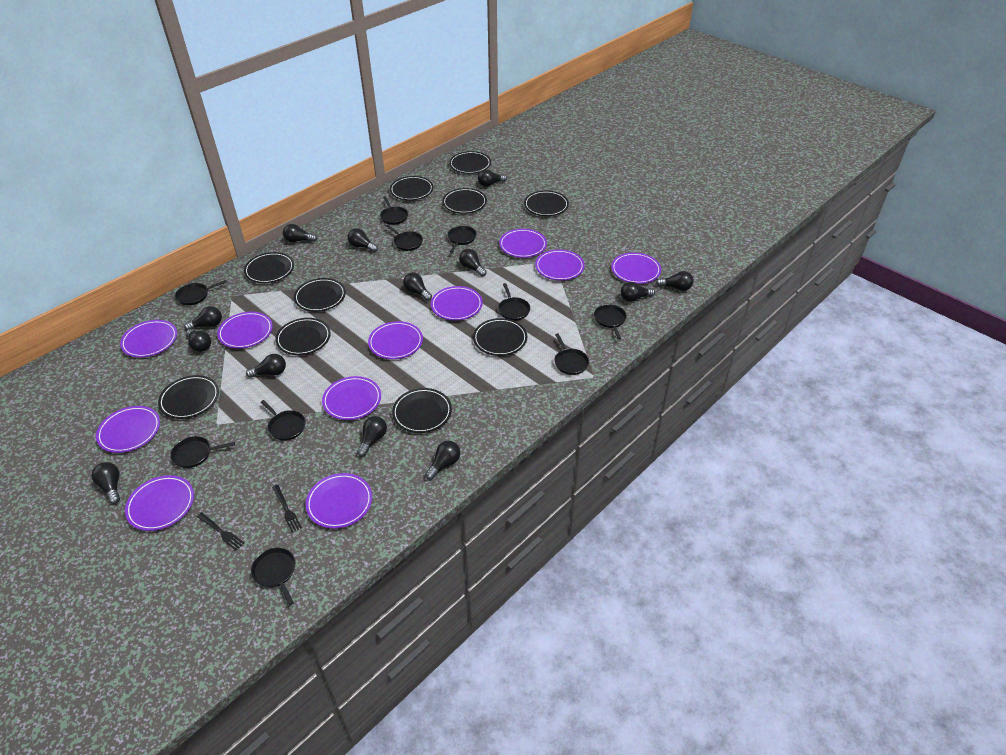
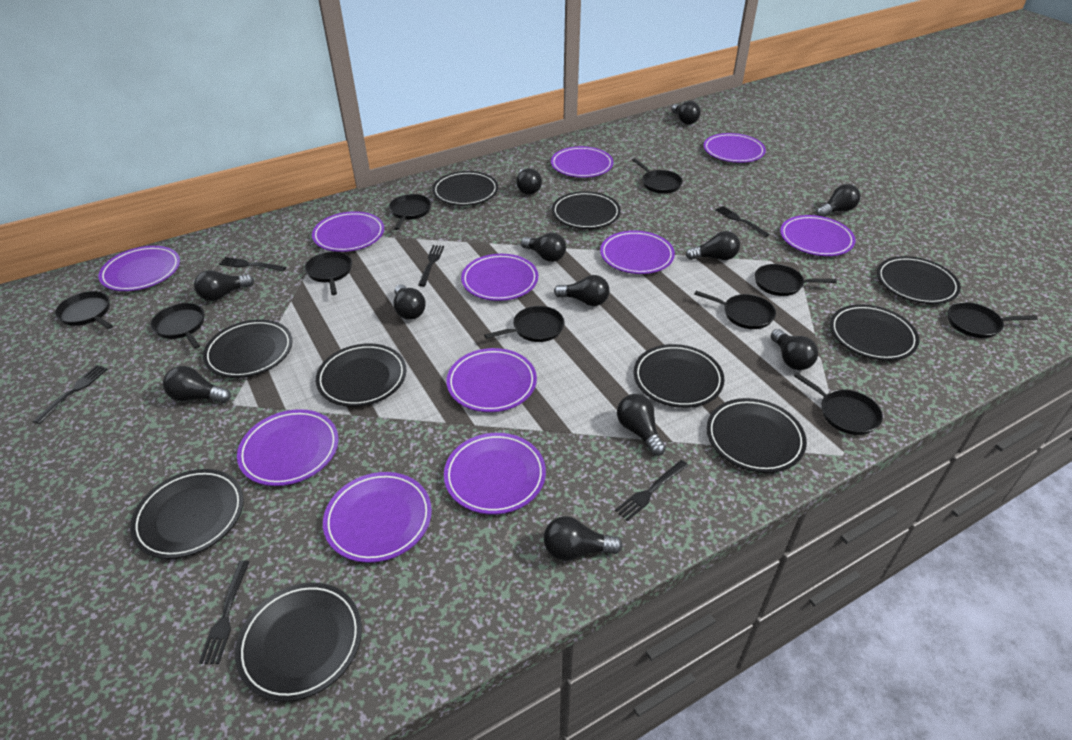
black fork: [197,512,244,551] [272,485,302,532] = 2 -> [33,365,107,424] [199,560,249,664] [219,257,286,272] [418,245,444,287] [615,460,688,521] [715,206,770,237] = 6
black light bulb: [91,462,120,504] [184,306,222,330] [186,329,211,352] [246,354,286,378] [283,224,317,242] [348,228,378,252] [357,416,387,456] [403,272,432,301] [425,441,460,480] [459,249,487,277] [478,169,507,187] [621,282,655,302] [656,271,694,291] = 13 -> [163,366,231,403] [194,270,254,301] [394,284,426,320] [516,168,542,195] [521,233,566,262] [544,516,623,561] [554,275,610,306] [617,394,666,456] [671,101,701,125] [686,231,740,260] [771,329,818,370] [816,184,861,217] = 12

